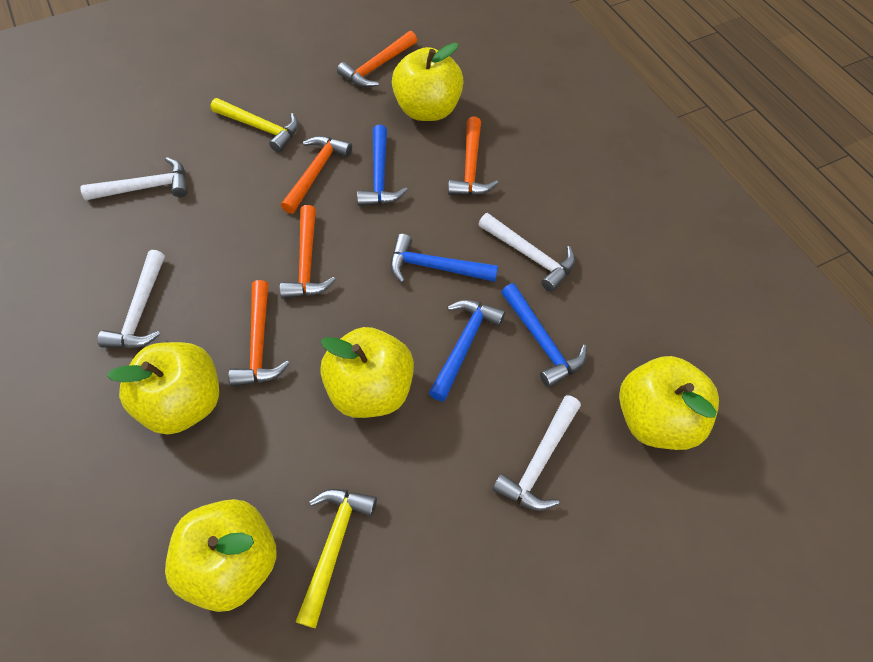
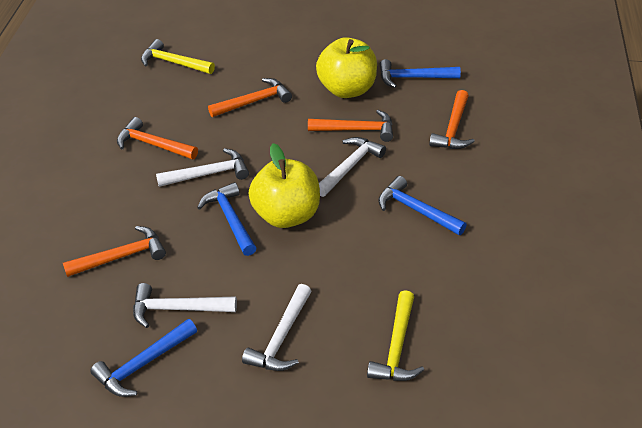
yellow apple: [107,342,219,435] [165,499,277,612] [320,327,414,418] [392,43,464,121] [619,356,719,450] = 5 -> [249,143,320,228] [316,37,377,98] = 2

